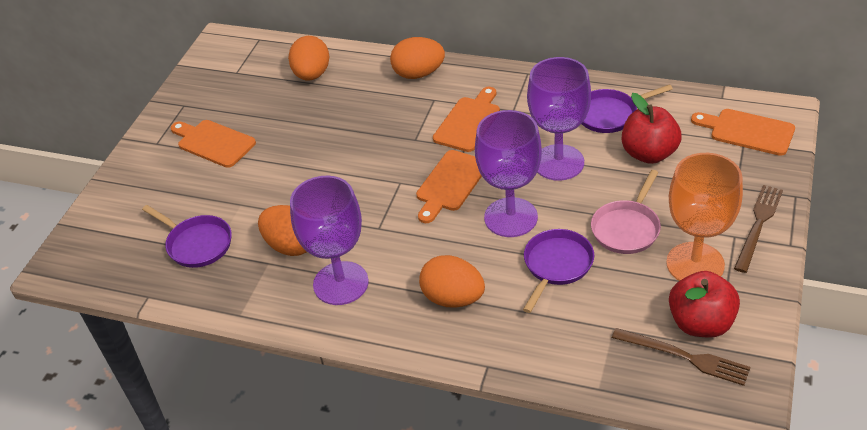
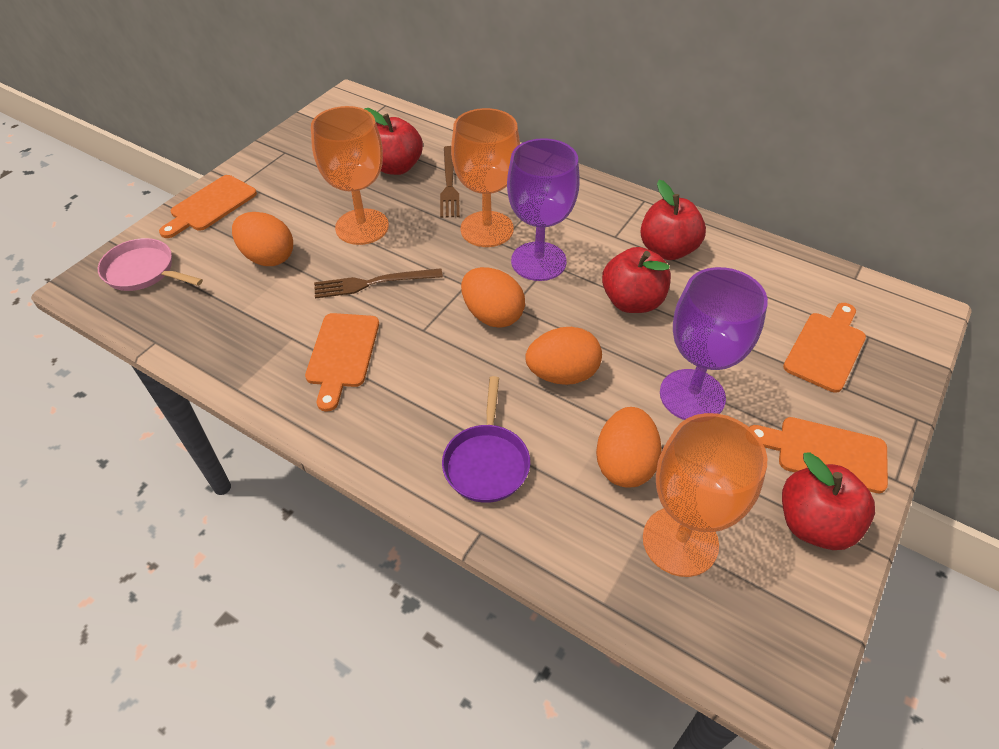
orange goblet: [666,153,743,281] = 1 -> [311,106,389,245] [451,108,520,247] [643,413,767,577] = 3
purple goblet: [290,176,369,305] [475,110,542,237] [527,57,591,181] = 3 -> [507,138,580,281] [660,267,768,420] = 2
purple pan: [142,205,232,268] [523,229,594,313] [582,84,673,133] = 3 -> [442,376,530,503] = 1
red apple: [622,93,682,164] [669,271,740,338] = 2 -> [364,108,423,175] [602,247,671,313] [640,180,706,260] [782,452,875,550] = 4

